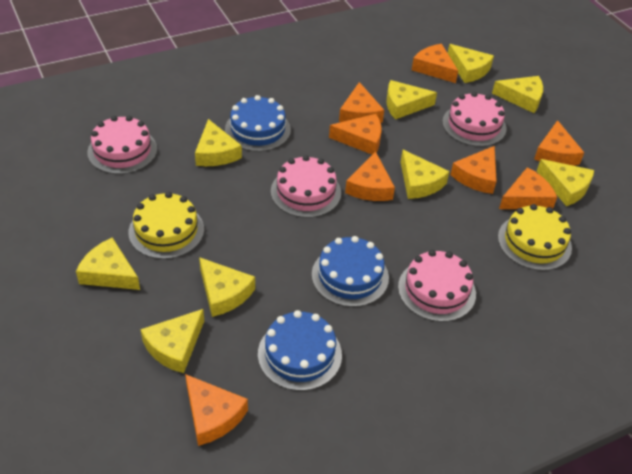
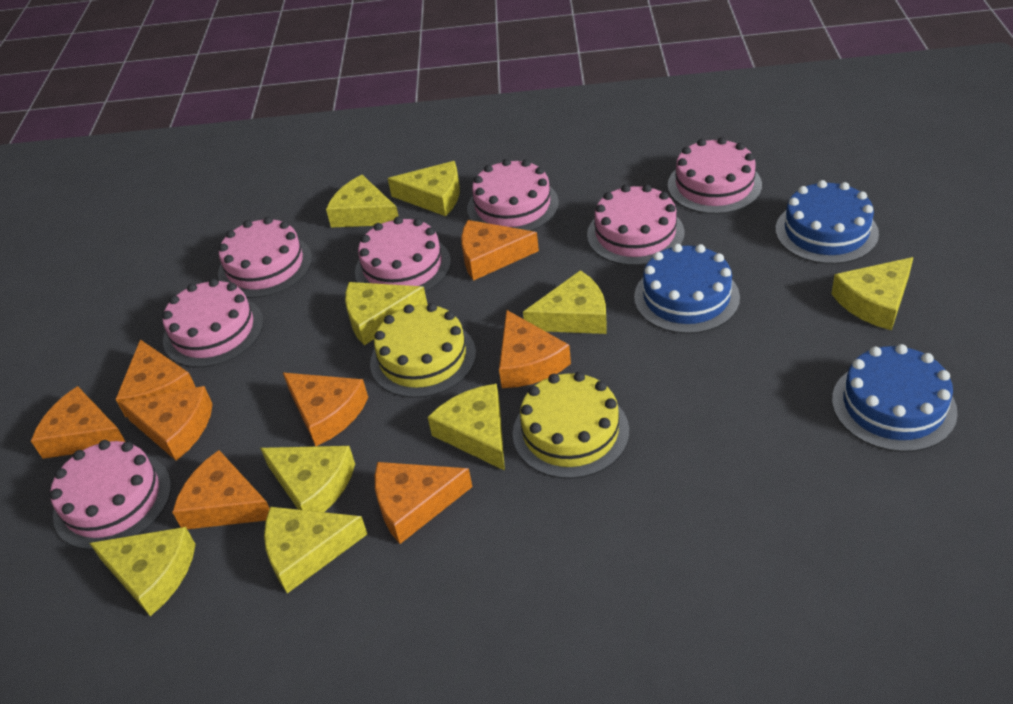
pink cake: [87,116,157,174] [271,155,341,218] [398,250,476,322] [442,92,507,147] = 4 -> [50,440,171,550] [162,279,264,368] [218,217,312,298] [355,217,451,292] [467,159,559,231] [587,184,685,266] [668,137,762,214] = 7

